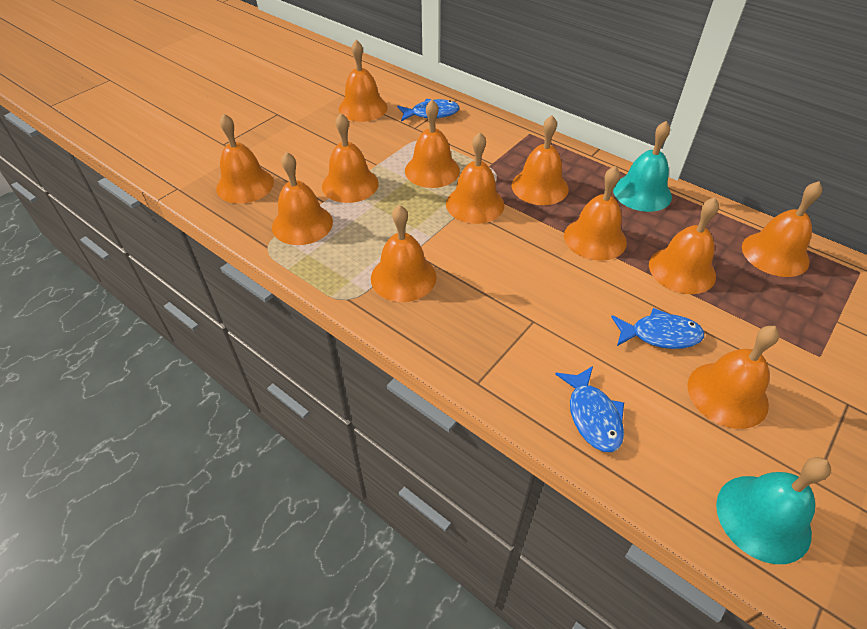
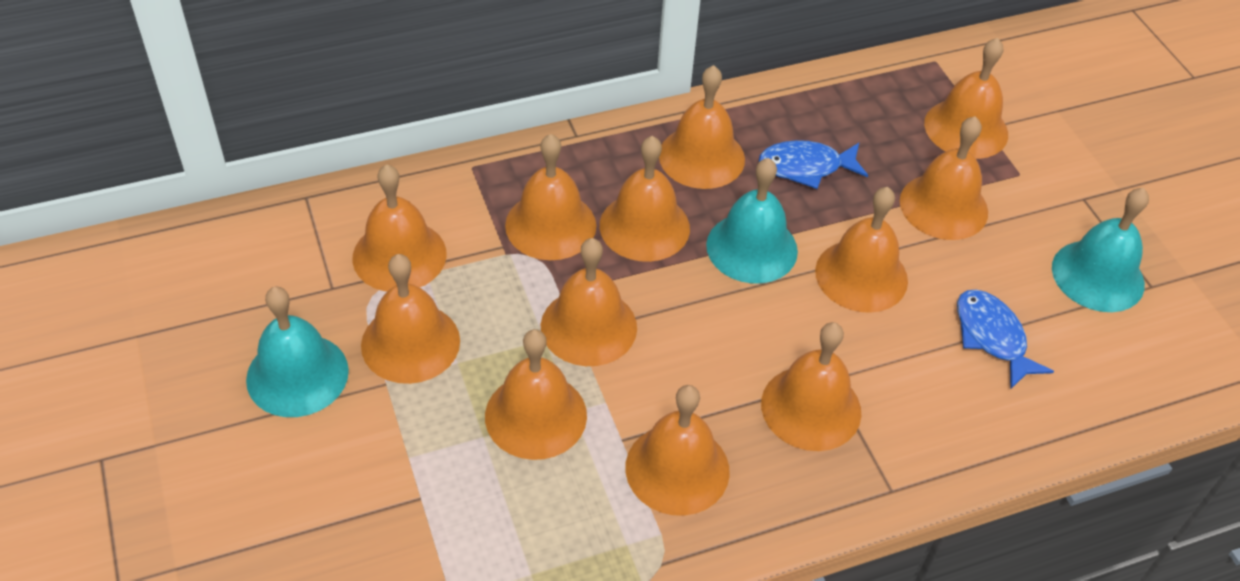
blue fish: [397,99,460,121] [555,366,624,452] [611,308,704,349] = 3 -> [759,140,868,189] [957,289,1054,389] = 2
turquoise bell: [613,121,672,212] [716,457,831,564] = 2 -> [246,286,349,417] [706,158,798,283] [1052,188,1149,312] = 3

